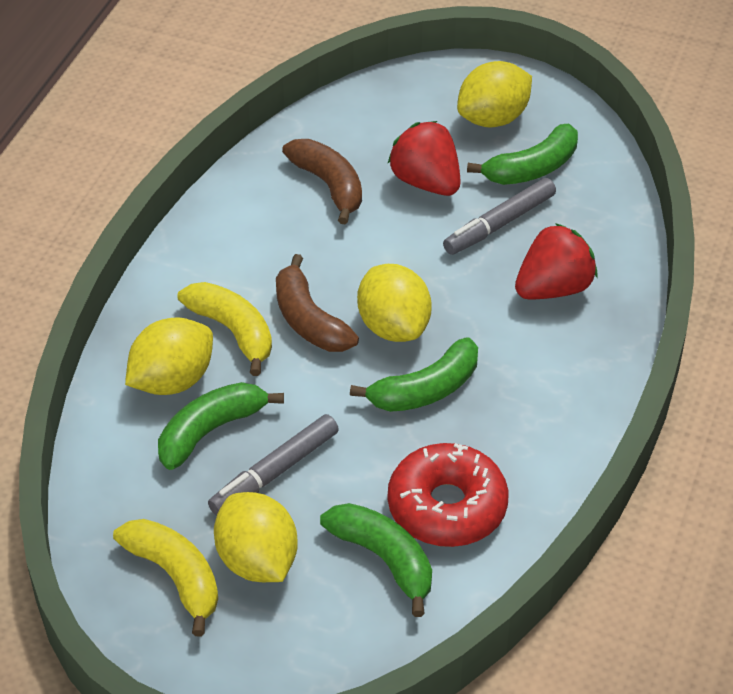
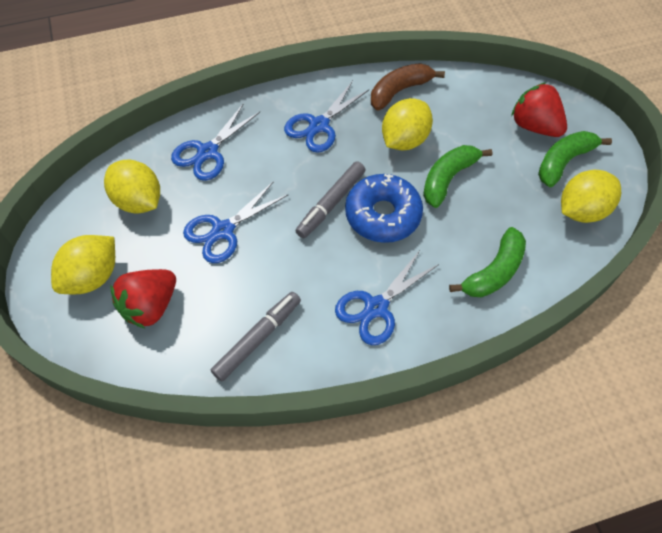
blue donut: none = 0 -> [345,174,423,243] = 1
blue scissors: none = 0 -> [171,103,260,181] [183,181,288,263] [284,81,370,153] [335,250,439,345] = 4
brown banana: [276,254,359,352] [282,139,362,225] = 2 -> [371,63,445,110] = 1
green banana: [158,382,284,470] [320,503,432,617] [350,338,478,412] [467,124,578,185] = 4 -> [423,145,492,208] [449,227,526,297] [538,131,612,187] = 3
red donut: [388,443,508,547] = 1 -> none = 0
yellow banana: [113,519,218,636] [178,282,272,376] = 2 -> none = 0

